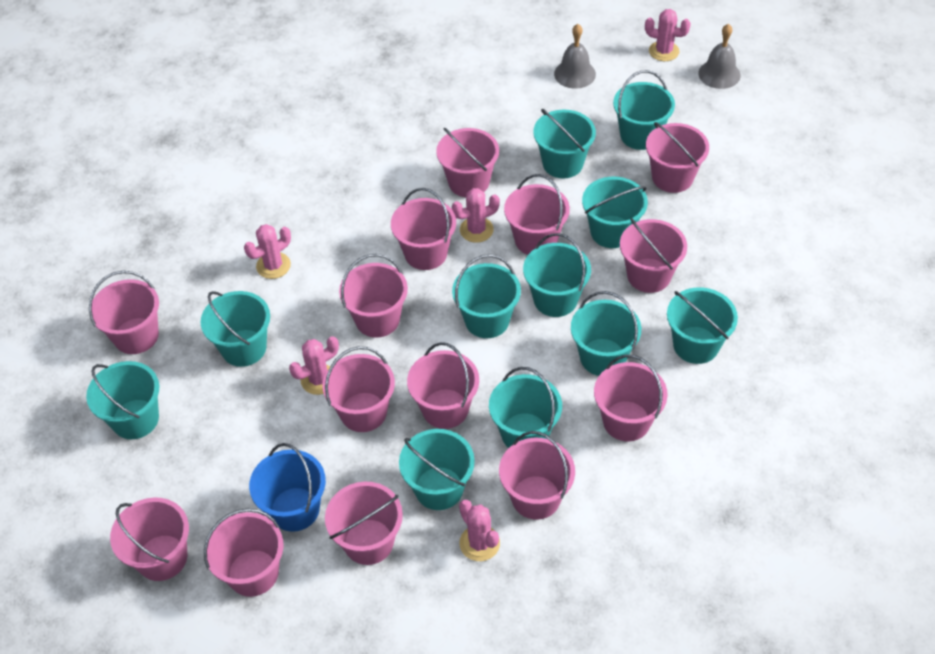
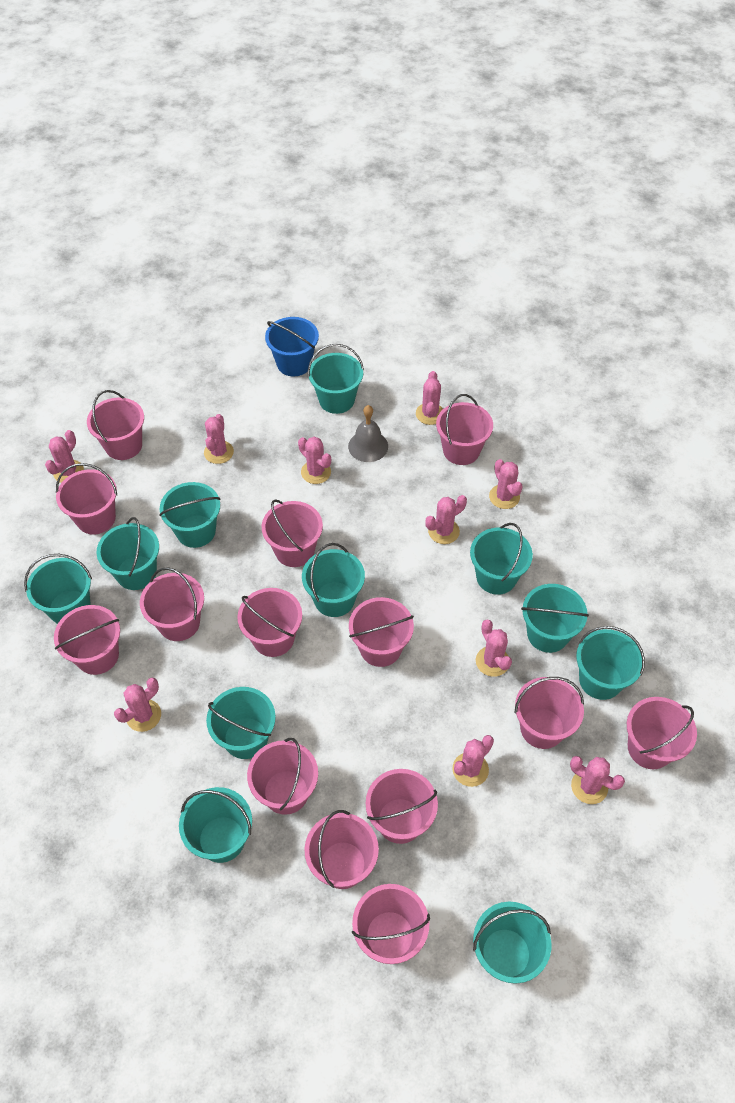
grey bell: [554,24,596,89] [698,24,741,89] = 2 -> [348,405,388,462] = 1
pink cactus: [244,224,291,279] [289,336,339,395] [452,188,500,243] [459,500,500,561] [645,9,691,61] = 5 -> [45,430,84,483] [114,678,161,732] [204,414,234,464] [298,437,331,484] [416,371,443,425] [425,495,467,544] [452,735,494,787] [476,620,512,677] [489,459,523,509] [570,756,625,804] = 10

